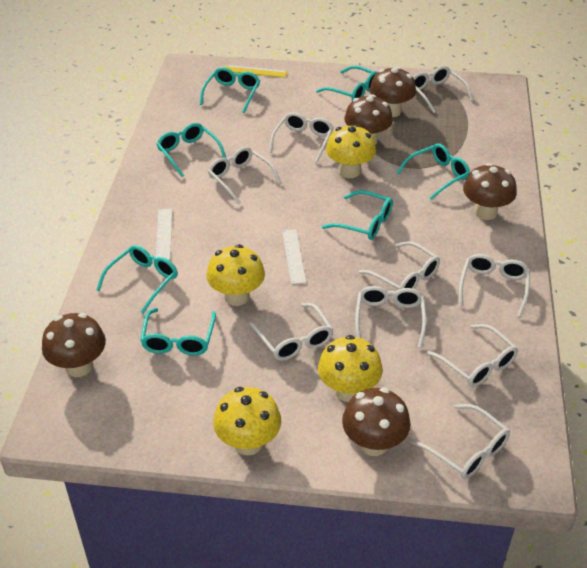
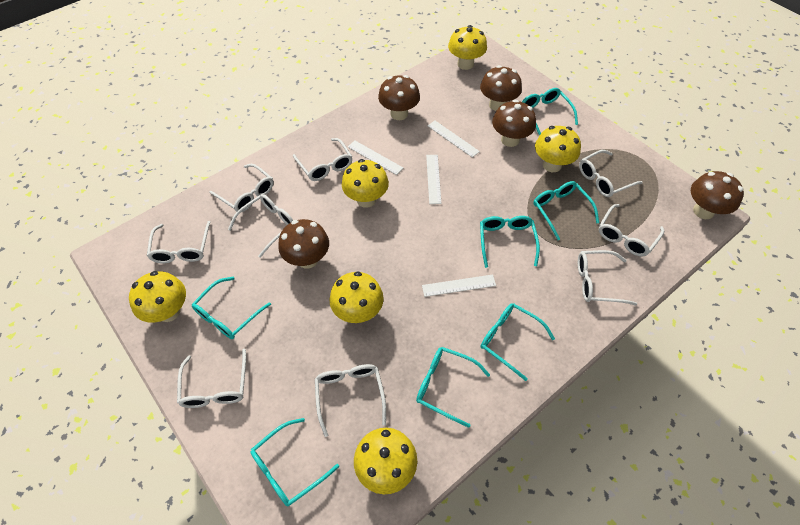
white ruler: [156,209,172,260] [282,229,306,284] = 2 -> [348,140,403,175] [422,274,496,297] [426,155,442,204] [428,121,480,158] = 4
yellow mushroom: [206,244,265,306] [213,387,281,455] [318,335,383,402] [326,124,376,178] = 4 -> [129,271,186,323] [329,271,384,323] [342,159,389,208] [354,428,417,494] [448,25,487,70] [535,126,581,172] = 6
yellow ruler: [225,65,288,78] = 1 -> none = 0

